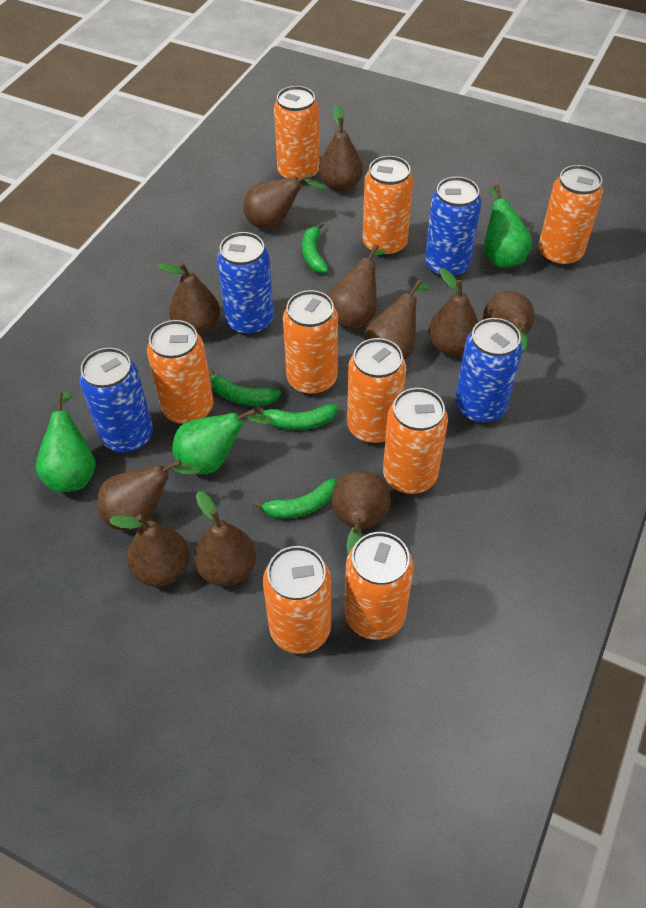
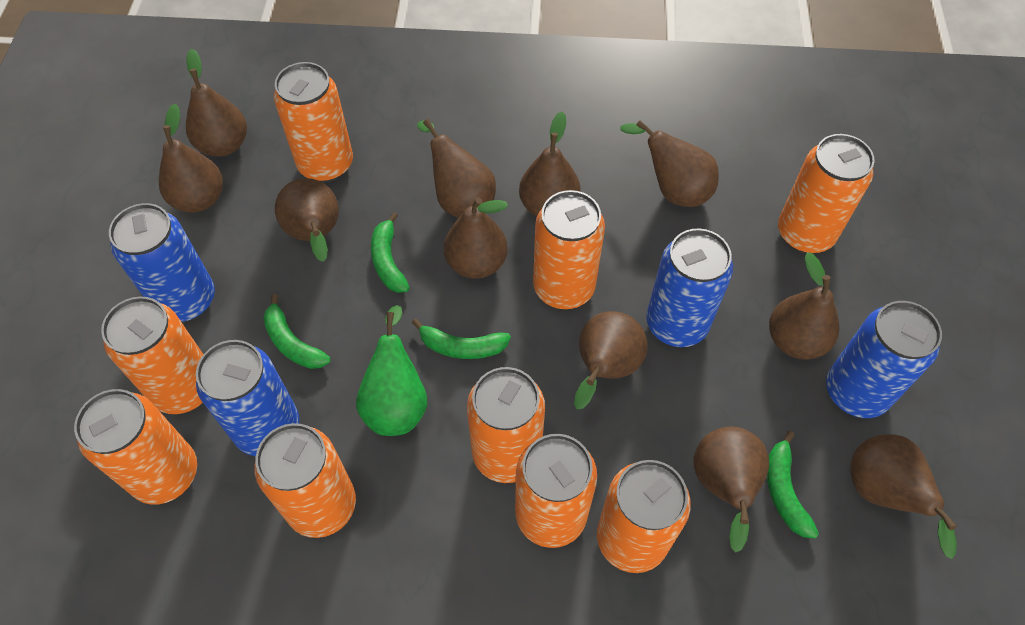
green pear: [36,391,96,492] [172,409,274,474] [484,184,533,268] = 3 -> [356,305,428,436] = 1

